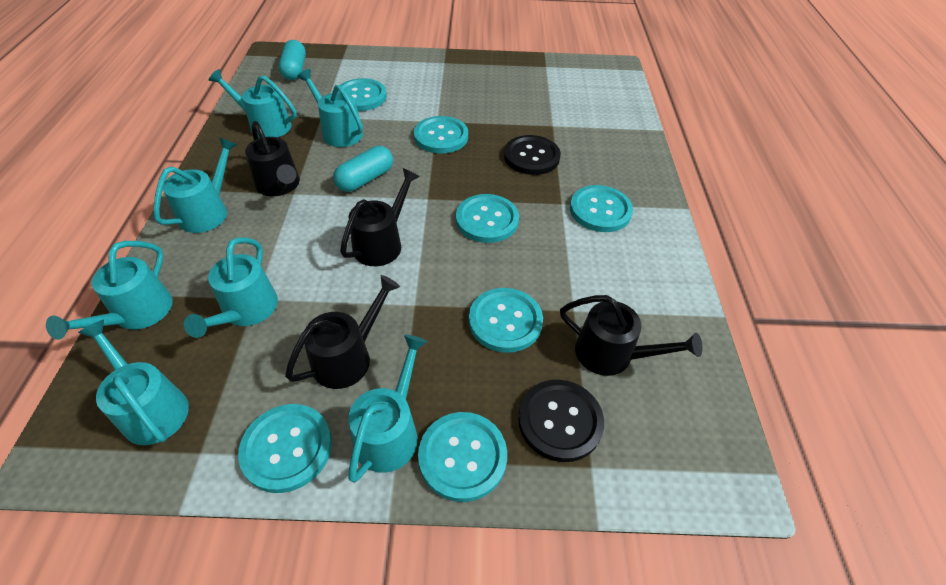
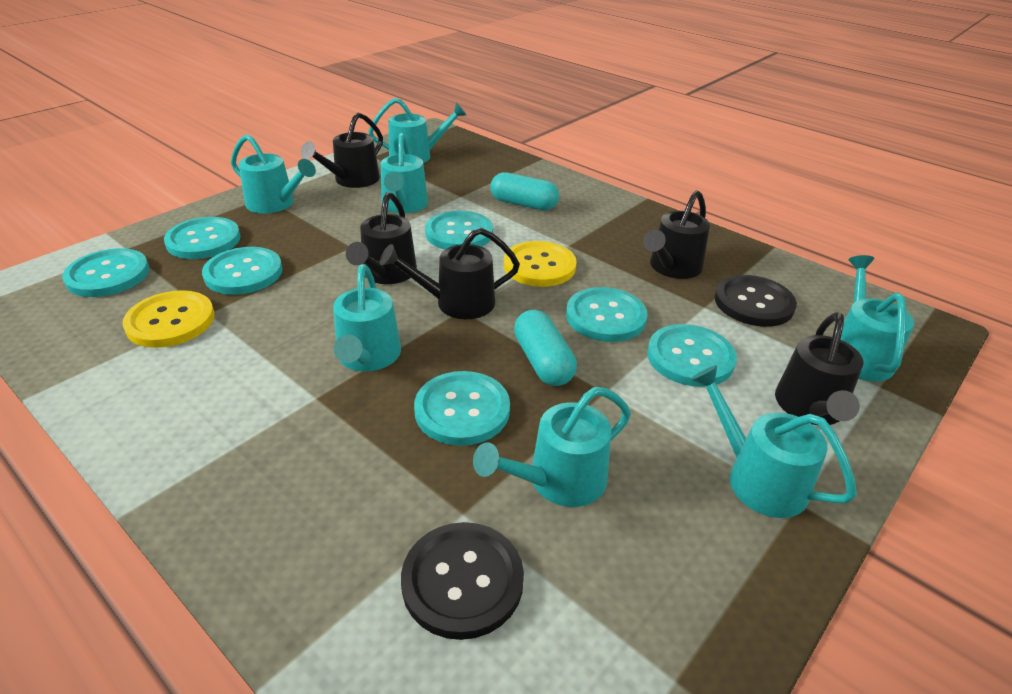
black watering can: [245,121,300,196] [285,275,400,389] [340,168,420,266] [560,295,703,376] = 4 -> [301,112,383,188] [346,192,417,284] [380,228,520,319] [643,190,710,279] [775,312,863,425] = 5
yellow button: none = 0 -> [122,290,215,348] [504,241,577,287] = 2

